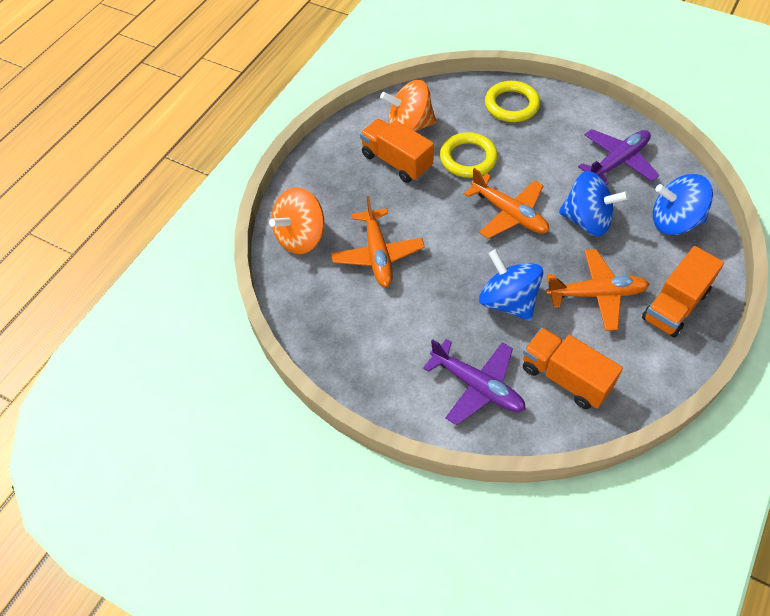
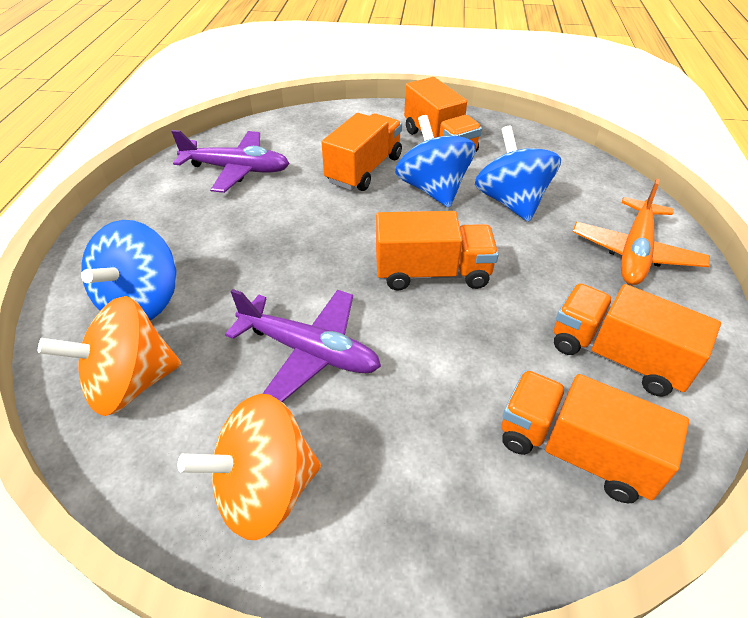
orange plane: [331,196,425,287] [464,168,549,239] [546,249,649,331] = 3 -> [573,179,710,285] = 1
orange truck: [360,119,434,183] [523,328,623,409] [642,246,724,338] = 3 -> [321,113,402,191] [376,211,499,291] [404,77,482,152] [502,370,689,503] [554,283,721,396] = 5
yellow ring: [440,132,498,178] [485,81,540,122] = 2 -> none = 0

